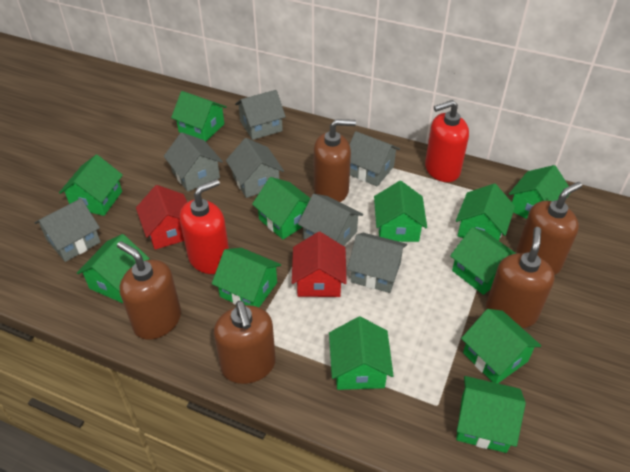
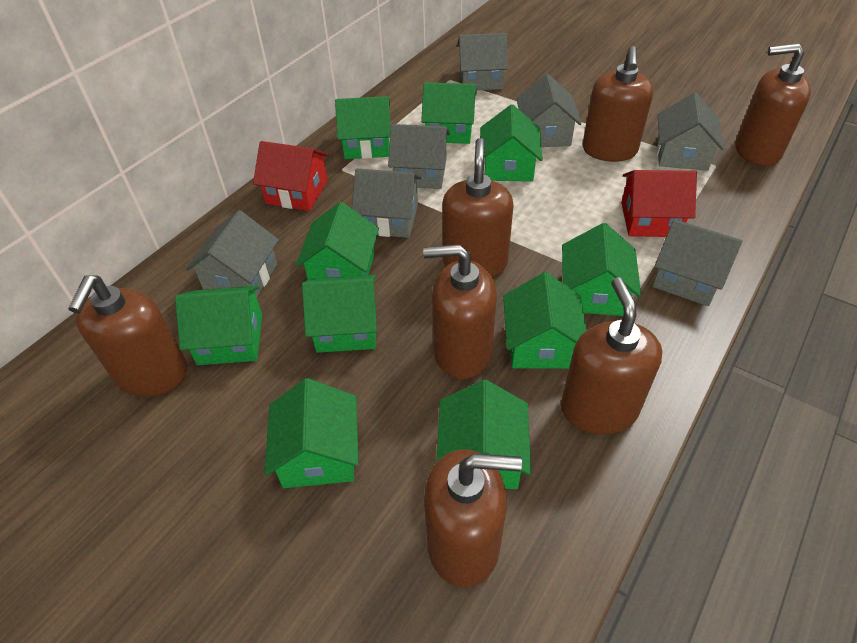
brown soap dispenser: [117,241,181,340] [214,301,276,384] [314,119,356,202] [486,227,555,328] [516,182,582,275] = 5 -> [68,275,187,397] [423,244,497,379] [424,449,522,588] [442,138,514,277] [561,277,662,435] [582,46,654,162] [735,43,811,166] = 7
green house: [59,154,123,216] [77,234,150,303] [171,91,227,142] [212,248,281,307] [252,177,310,239] [329,317,394,390] [374,181,427,242] [450,227,517,295] [456,183,515,241] [456,376,526,453] [461,309,541,383] [509,165,570,219] = 12 -> [175,286,262,365] [264,378,359,488] [296,202,379,280] [302,275,377,353] [335,96,391,159] [421,82,477,144] [436,380,531,489] [480,104,543,182] [503,272,587,369] [562,223,641,316] = 10
red soap dispenser: [180,179,229,274] [425,100,469,182] = 2 -> none = 0

